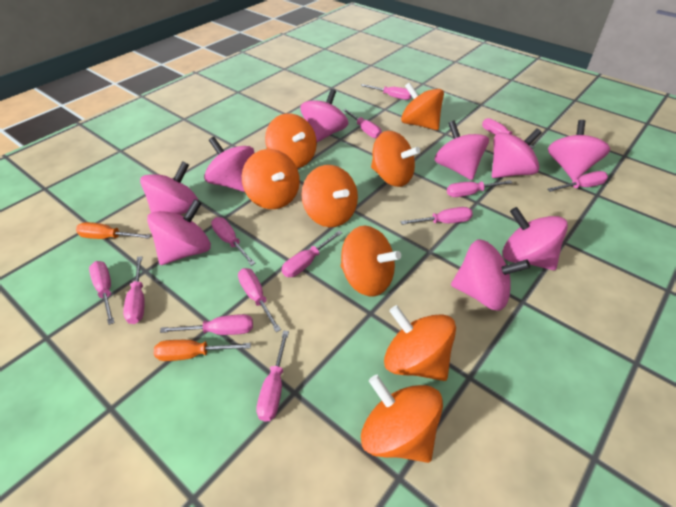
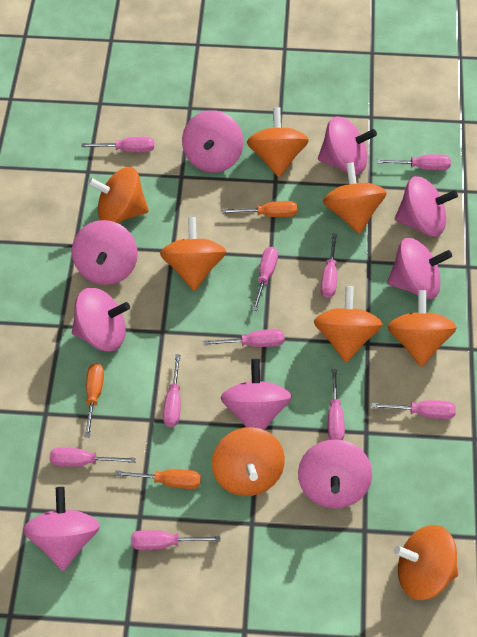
orange screwdriver: [76,222,151,239] [154,340,251,361] = 2 -> [84,363,104,437] [114,469,201,489] [222,201,298,217] = 3
pink screwdriver: [89,261,115,325] [123,256,145,324] [160,314,253,335] [211,217,255,266] [238,268,281,332] [256,331,289,422] [282,231,342,277] [343,109,382,138] [361,84,412,100] [400,207,473,225] [447,180,513,197] [482,118,535,149] [548,171,608,192] = 13 -> [50,447,136,467] [81,137,154,152] [131,530,220,550] [163,354,181,427] [204,329,285,347] [252,247,278,311] [321,233,337,298] [328,369,345,440] [372,400,456,419] [377,155,451,170] = 10

